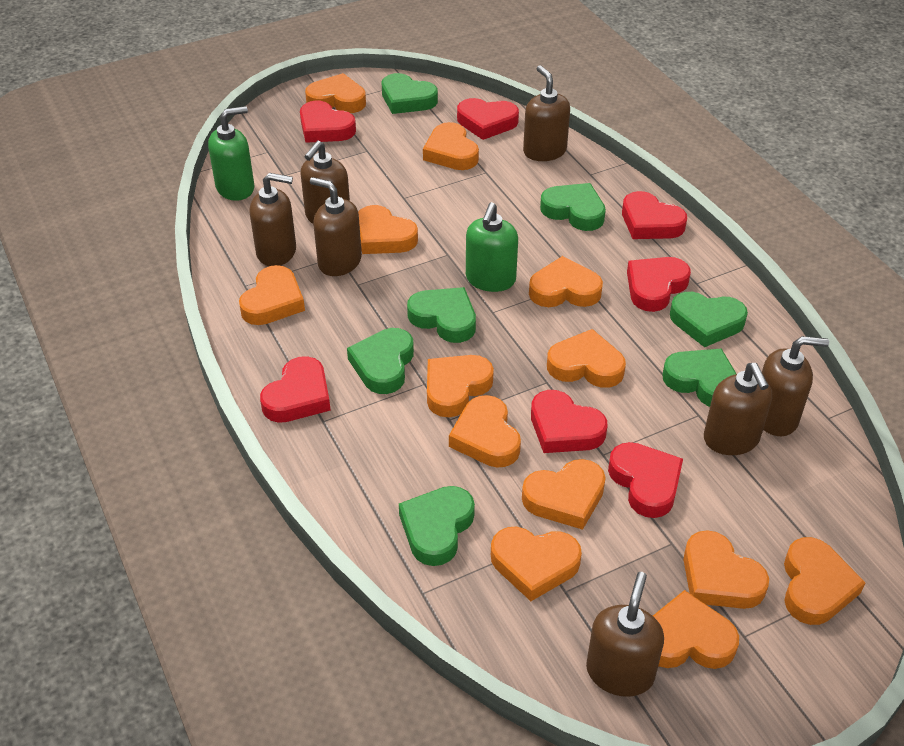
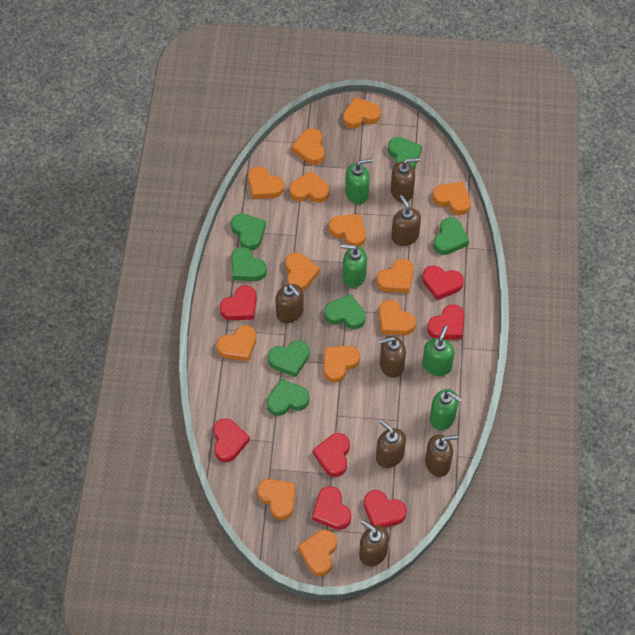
green soap dispenser: [208,106,255,201] [466,202,518,292] = 2 -> [340,244,367,288] [345,158,373,204] [422,326,455,376] [430,389,462,430] = 4

